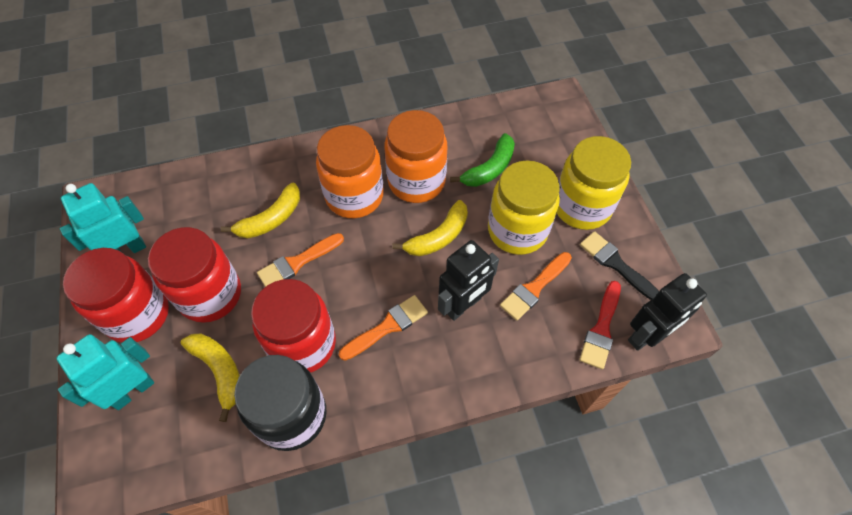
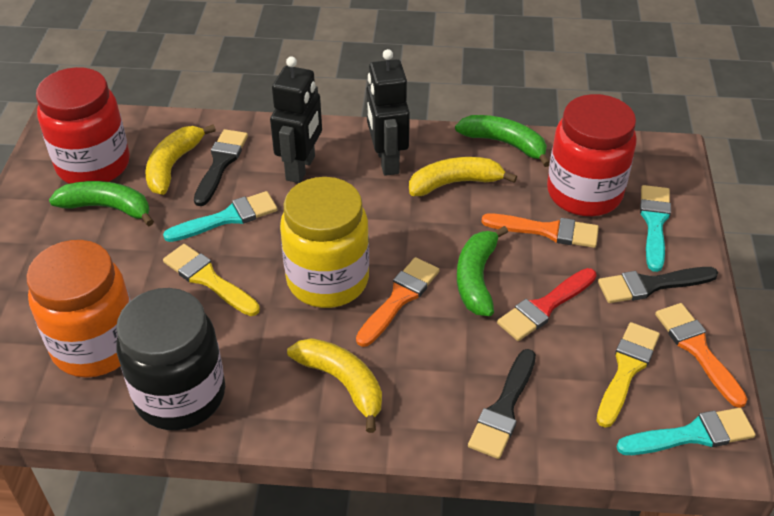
black brush: [580,231,659,300] = 1 -> [194,129,248,206] [468,349,536,459] [598,267,718,303] = 3
green banana: [450,133,515,187] = 1 -> [49,181,154,226] [455,115,550,167] [457,226,508,316] = 3
orange jar: [316,125,384,218] [384,110,447,203] = 2 -> [27,240,131,378] = 1
red jar: [63,248,169,342] [148,227,241,323] [251,279,336,373] = 3 -> [36,67,130,184] [547,94,637,216] = 2
turquoise brush: none = 0 -> [163,191,277,242] [616,408,756,455] [640,185,671,272] = 3
turquoise robot: [56,334,154,410] [60,183,146,253] = 2 -> none = 0
yellow brush: none = 0 -> [163,244,260,316] [597,322,660,428] = 2
yellow jar: [488,160,560,255] [557,136,631,230] = 2 -> [280,177,369,308] = 1

